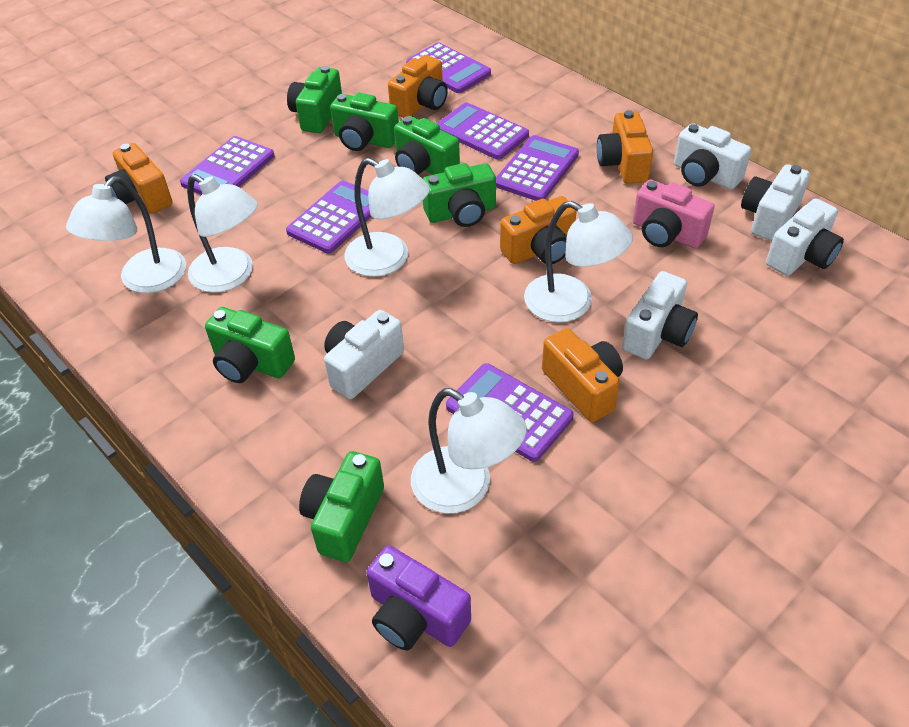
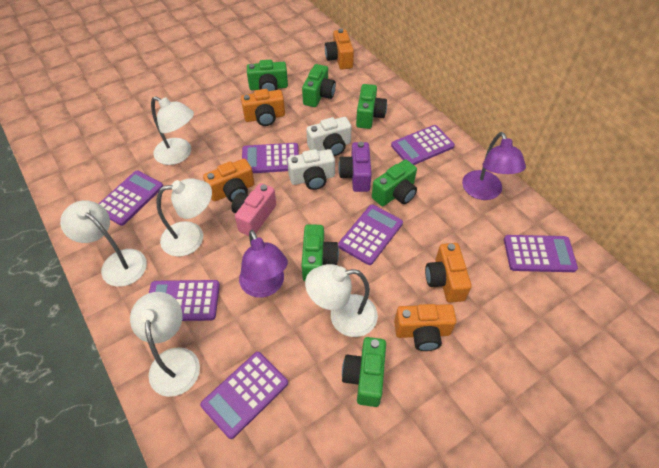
purple calculator: [180,136,275,195] [286,181,372,254] [406,42,491,93] [437,102,529,160] [446,363,573,462] [496,135,579,201] = 6 -> [99,171,163,226] [149,280,220,321] [200,352,288,439] [242,143,299,173] [338,205,403,265] [391,125,455,165] [504,235,578,272] = 7
purple lamp: none = 0 -> [239,230,288,298] [462,132,526,200] = 2
white camera: [324,310,404,399] [622,271,698,359] [674,123,751,190] [741,164,810,241] [766,198,844,276] = 5 -> [287,149,335,190] [306,117,352,156] = 2

